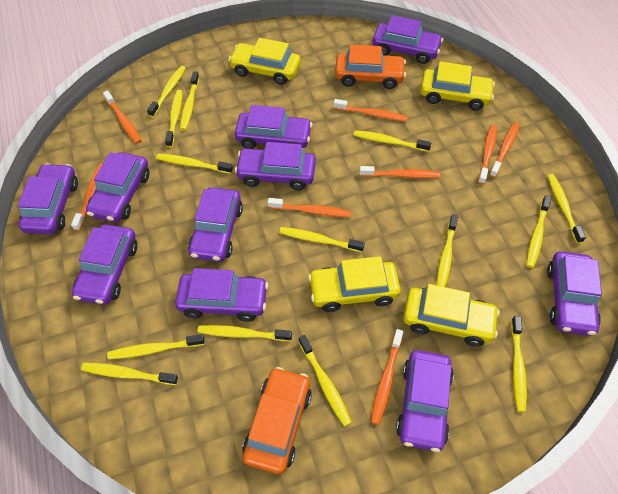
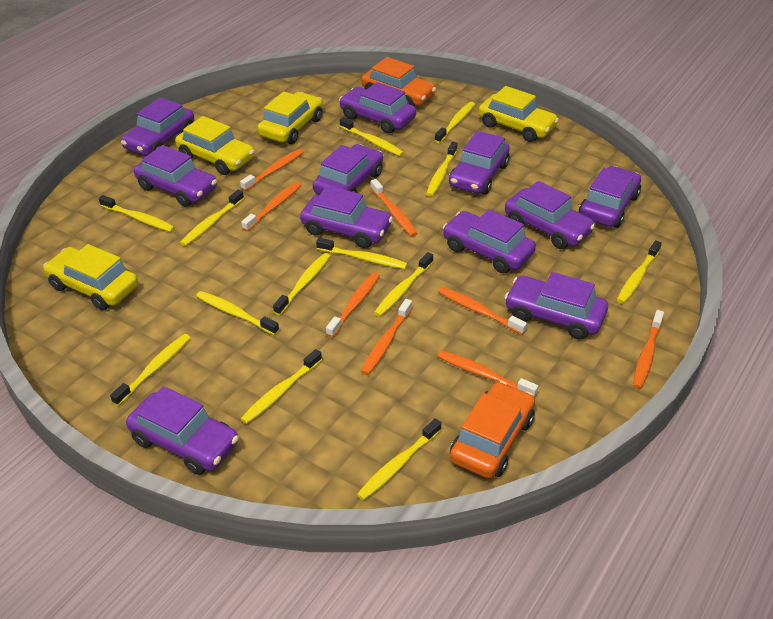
purple car: [18,163,78,234] [72,224,137,305] [86,152,150,222] [175,268,268,322] [188,187,243,262] [234,105,312,149] [235,142,316,190] [373,15,443,64] [396,350,454,452] [547,251,602,336] = 10 -> [121,97,194,156] [126,386,239,475] [134,145,217,207] [300,186,393,248] [313,144,383,195] [339,82,416,134] [443,209,536,273] [449,131,510,195] [505,181,596,249] [505,272,608,339] [579,166,641,228] = 11
yellow toothbrush: [81,363,178,385] [107,334,205,359] [147,66,186,117] [156,154,233,174] [165,90,182,147] [180,71,199,130] [197,325,292,341] [279,227,365,252] [299,335,352,426] [354,130,431,152] [437,214,458,287] [511,316,527,412] [527,195,552,268] [548,174,586,243] = 14 -> [99,195,175,232] [110,334,191,406] [180,190,244,246] [196,291,279,335] [241,349,322,424] [273,253,330,315] [316,238,407,269] [340,117,404,156] [357,418,441,500] [374,252,433,317] [426,142,458,197] [435,102,475,143] [617,240,662,304] = 13

